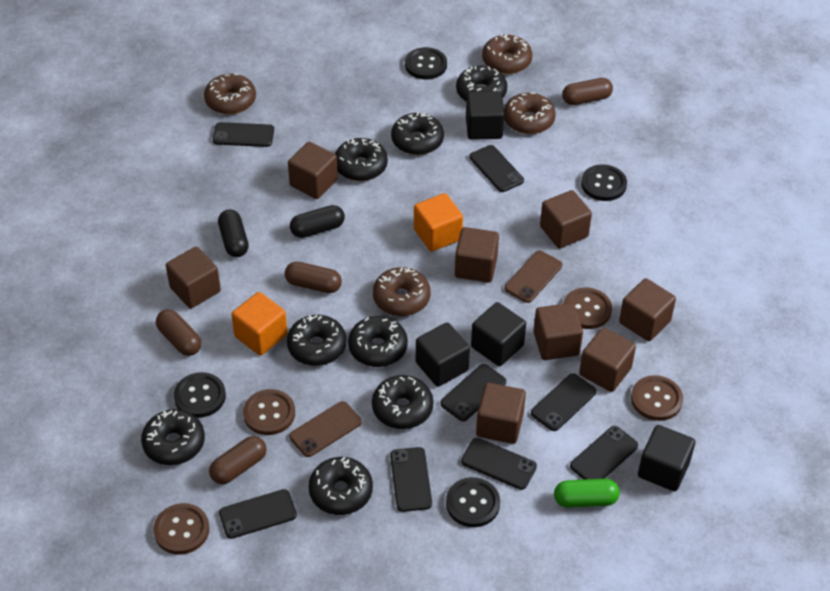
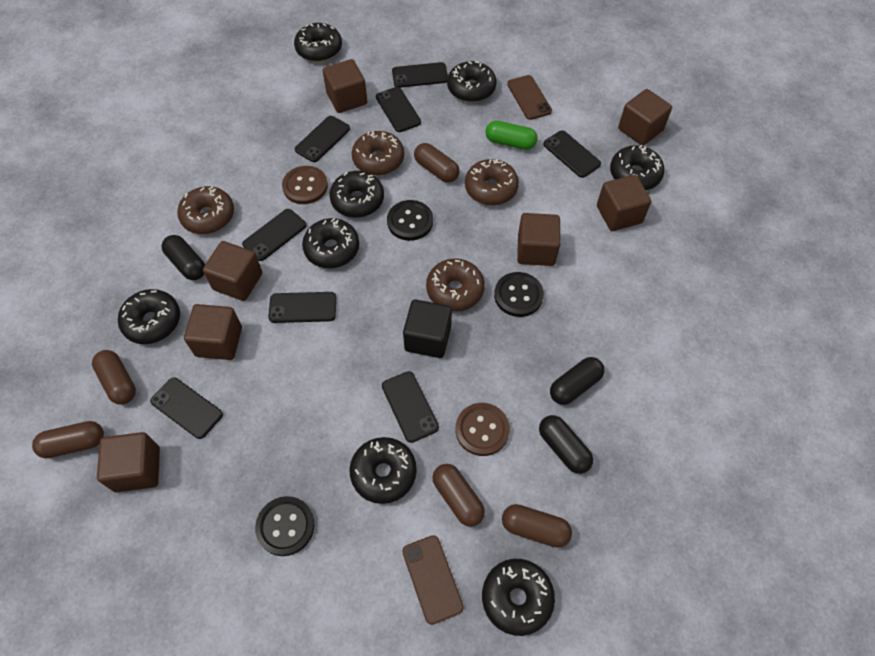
black button: [174,372,226,418] [405,47,447,79] [446,477,500,527] [581,164,627,201] = 4 -> [255,496,314,556] [387,200,433,241] [494,272,544,317] = 3
black capsule: [218,210,249,257] [290,205,345,238] = 2 -> [162,235,205,280] [539,415,593,474] [550,357,604,405] = 3
black cube: [416,322,470,387] [466,91,504,140] [471,302,526,366] [638,425,695,491] = 4 -> [403,299,452,358] = 1
brown button: [153,503,210,555] [243,389,295,435] [563,287,612,329] [631,375,683,421] = 4 -> [282,166,328,204] [456,403,510,456] = 2
brown capsule: [156,309,201,356] [209,436,267,484] [285,262,342,293] [562,78,613,105] = 4 -> [32,421,104,458] [92,350,136,405] [414,143,460,183] [432,464,485,527] [502,504,572,548] = 5
brown cube: [166,247,221,308] [288,142,338,199] [455,227,499,283] [476,383,526,444] [533,303,583,360] [540,190,592,248] [579,327,636,392] [619,278,676,341] = 8 -> [97,432,160,492] [184,304,242,360] [203,241,262,301] [323,59,367,113] [517,213,560,266] [597,175,651,231] [618,89,672,146] = 7
orange cube: [231,292,287,356] [414,193,463,252] = 2 -> none = 0

